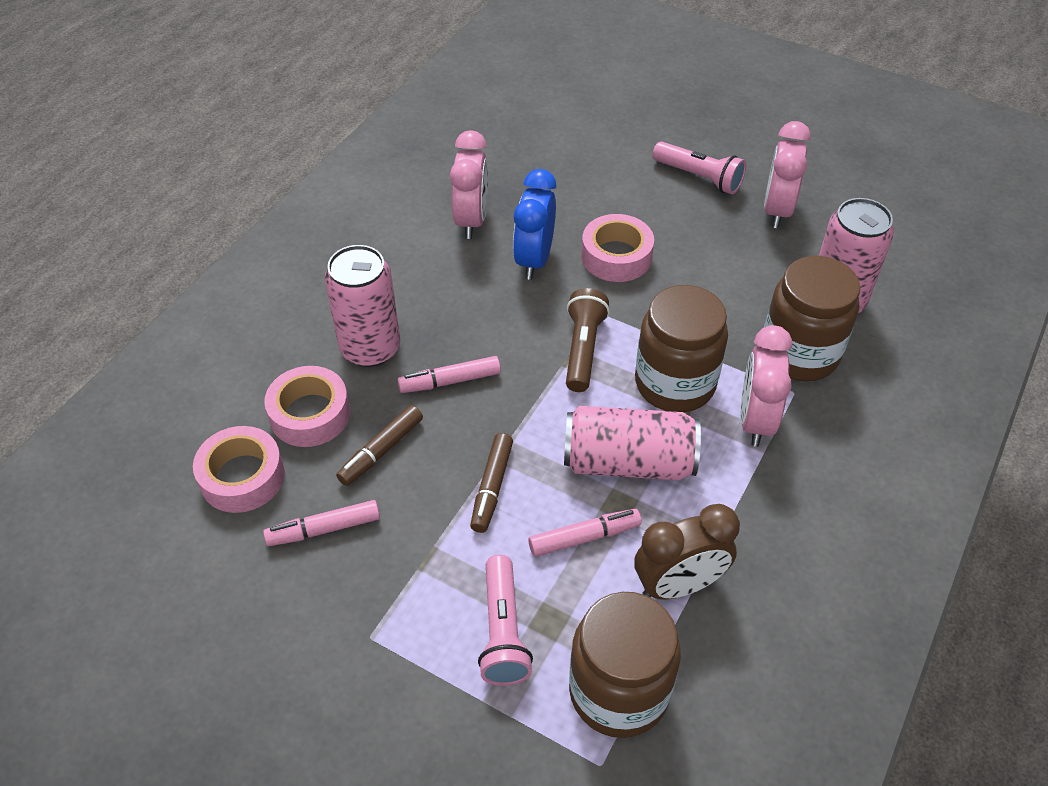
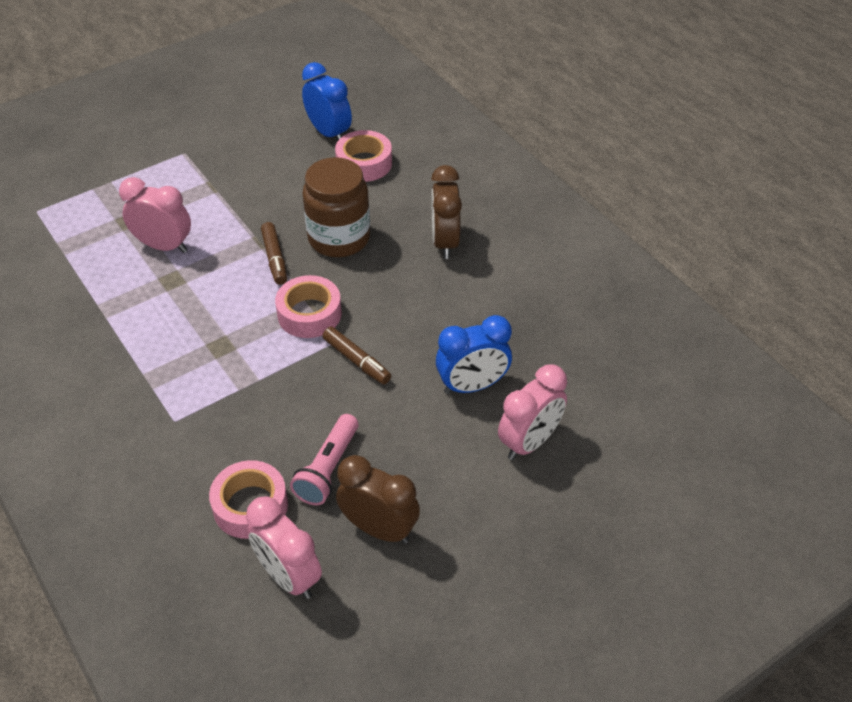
blue clock: [513,169,556,280] = 1 -> [302,62,352,140] [436,315,512,394] = 2
brown clock: [634,504,740,600] = 1 -> [336,455,420,544] [431,165,462,259] = 2
brown flashlight: [566,288,610,392] = 1 -> none = 0
brown jar: [569,592,681,738] [635,285,728,412] [764,256,860,381] = 3 -> [302,157,370,257] = 1
pink can: [324,245,400,367] [564,406,701,480] [819,198,894,313] = 3 -> none = 0
pink flashlight: [478,555,533,686] [653,142,746,194] = 2 -> [290,414,359,505] = 1
pink marker: [263,500,380,546] [398,356,501,393] [528,509,642,557] = 3 -> none = 0

